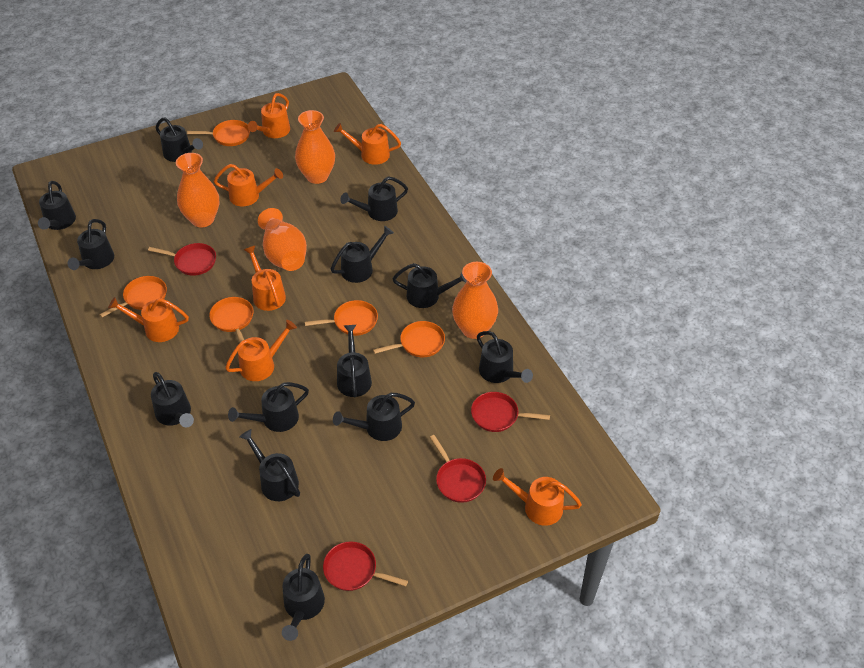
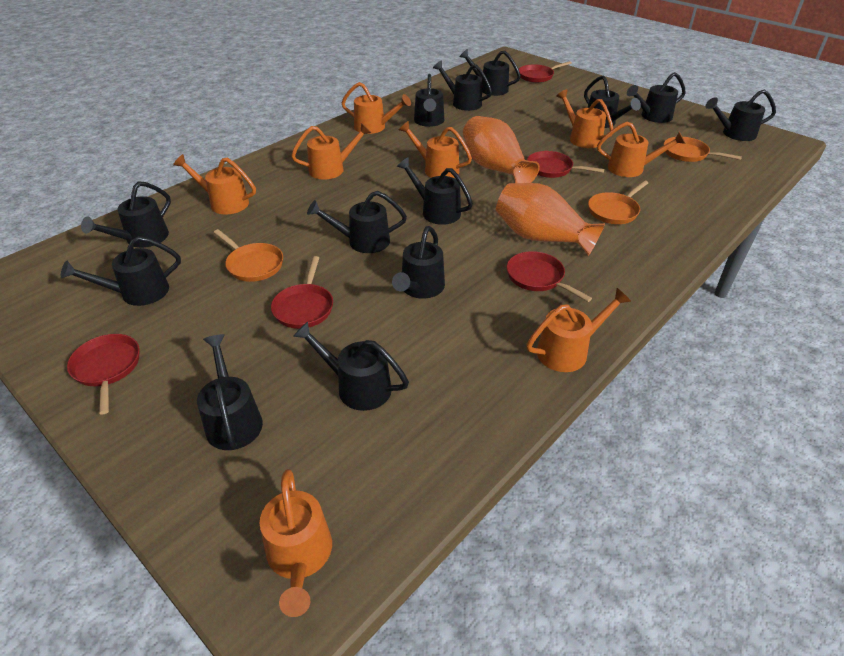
orange pan: [99,276,167,318] [187,120,250,146] [209,297,254,342] [305,300,378,336] [373,321,445,357] = 5 -> [214,229,283,282] [588,180,648,224] [663,137,742,162] = 3
orange vase: [176,153,219,227] [258,208,307,271] [295,110,335,184] [452,262,498,339] = 4 -> [463,116,540,183] [496,183,605,256] = 2
orange watering can: [108,297,189,342] [214,164,283,206] [225,320,297,381] [244,246,286,311] [248,93,290,138] [334,123,401,165] [493,468,582,526] = 7 -> [173,154,256,214] [260,469,332,617] [291,123,371,180] [342,82,411,134] [399,121,472,178] [526,288,631,372] [556,89,613,148] [597,122,686,177] = 8
red pan: [148,243,216,276] [323,542,408,591] [430,435,486,503] [471,392,550,432] = 4 -> [67,334,140,414] [271,256,333,329] [507,251,592,302] [519,61,572,83] [527,151,604,178] = 5

